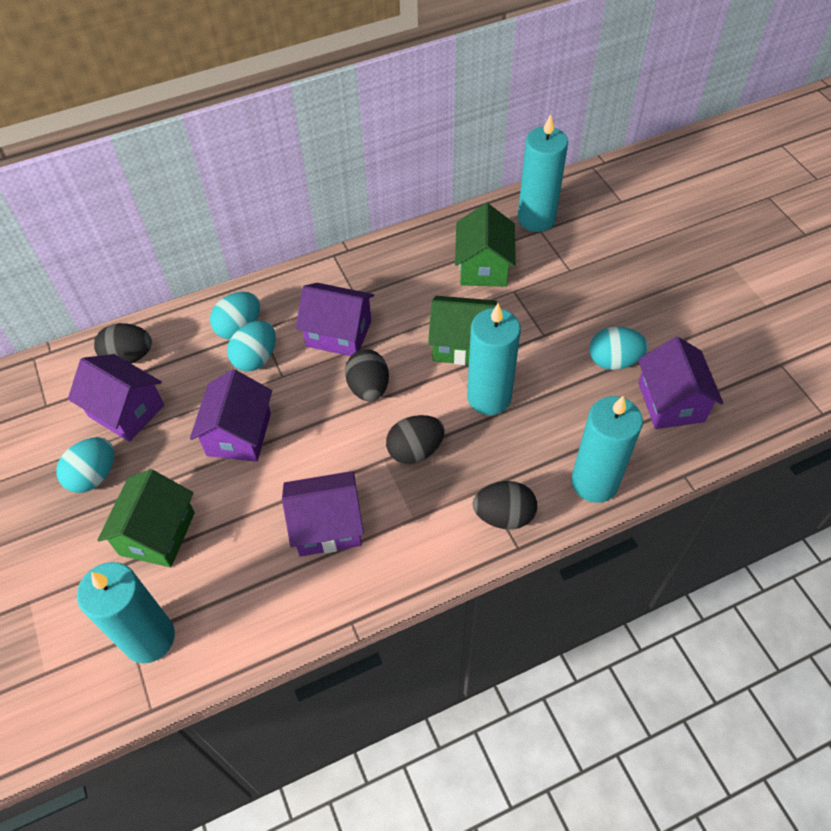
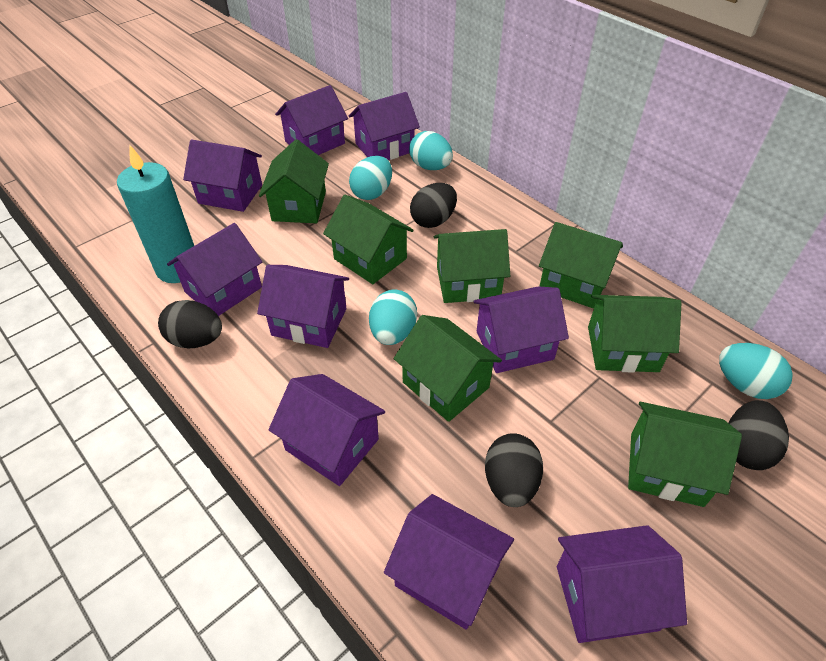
green house: [97,469,195,567] [428,296,497,365] [455,203,516,287] = 3 -> [259,139,329,223] [323,195,414,284] [394,315,502,422] [434,229,510,303] [539,222,623,309] [588,295,681,373] [628,402,742,507] = 7
purple house: [68,354,164,442] [190,369,272,462] [282,471,364,557] [296,283,374,356] [638,337,723,429] = 5 -> [167,223,262,316] [183,139,262,212] [257,265,349,348] [269,374,385,486] [275,85,348,155] [349,92,420,160] [384,494,514,630] [473,286,569,373] [557,525,687,643] = 9
turquoise candle: [77,562,175,663] [467,304,521,415] [518,114,568,232] [571,396,643,503] = 4 -> [117,145,194,283] = 1

